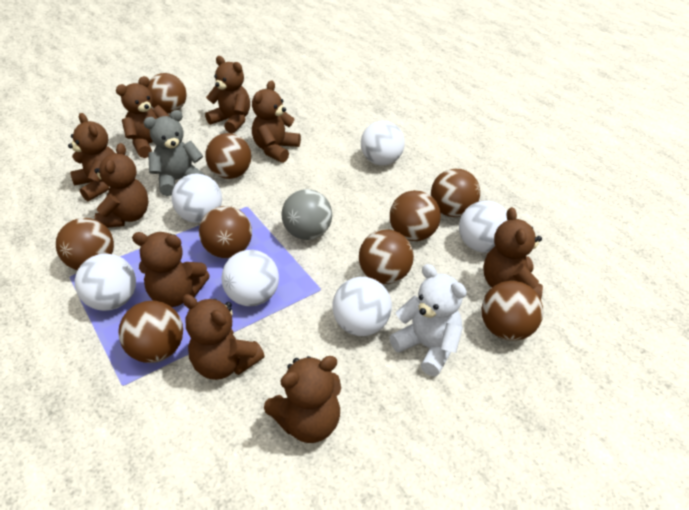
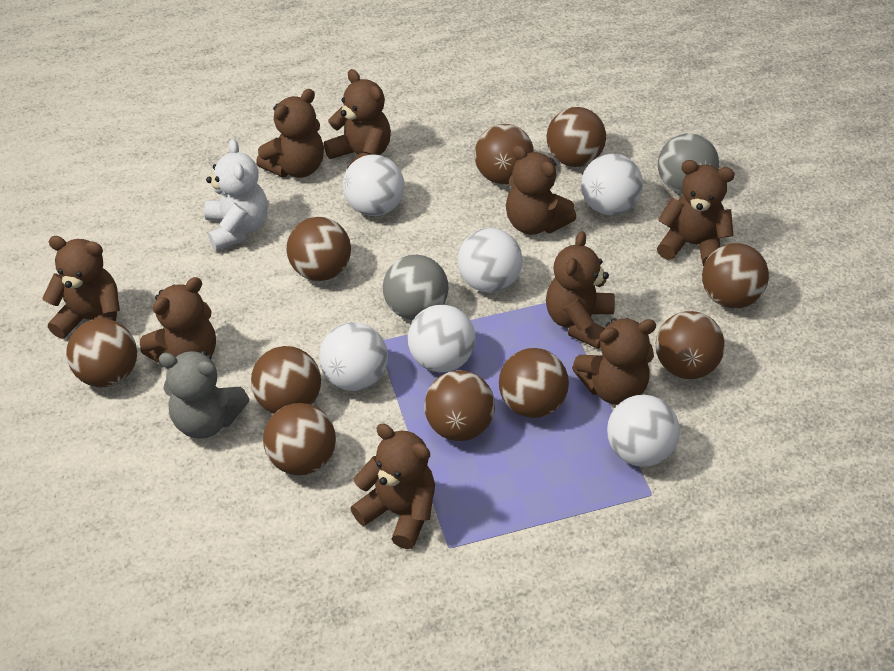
brown ball: [56,218,114,270] [118,301,183,363] [147,73,187,113] [199,206,252,258] [205,133,251,179] [359,229,414,284] [390,190,441,241] [431,168,480,217] [481,281,543,341] = 9 -> [66,319,137,387] [251,346,321,414] [263,403,336,475] [287,217,351,281] [424,370,495,441] [474,124,534,184] [499,348,569,418] [547,107,606,167] [656,311,725,379] [702,243,769,308] = 10
grey ball: [281,189,332,240] = 1 -> [383,255,448,320] [658,133,719,194] = 2

